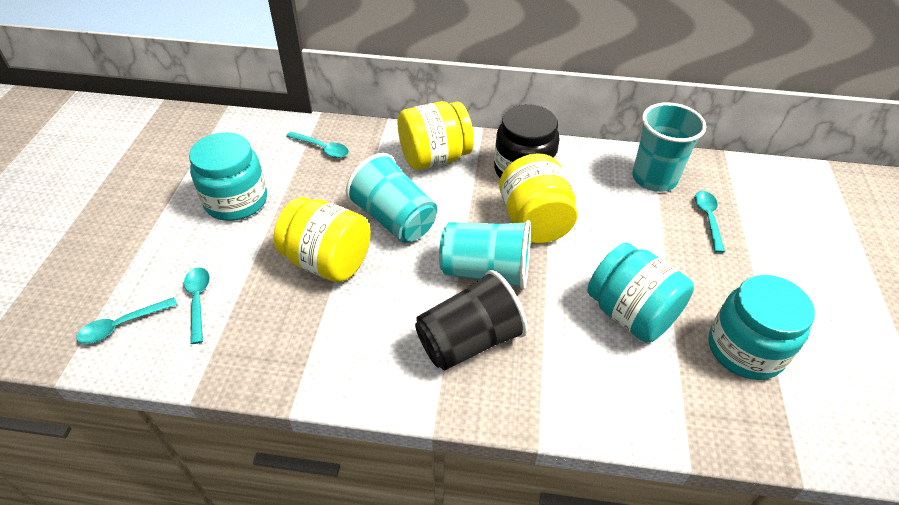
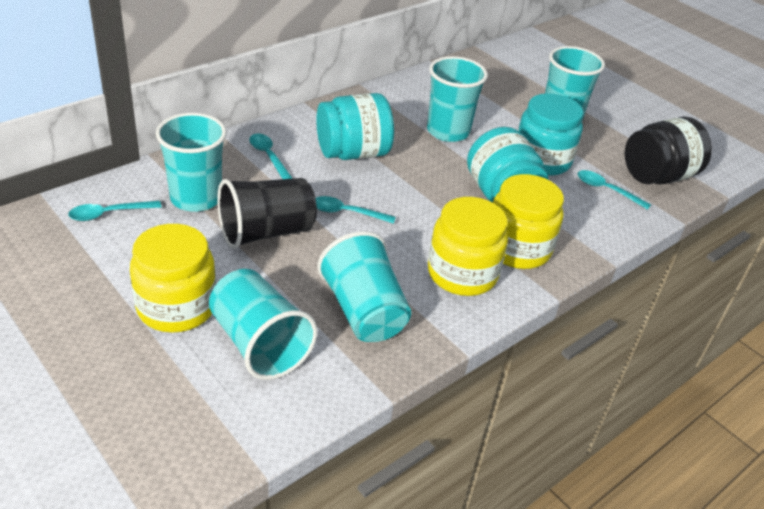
turquoise cup: [346,153,437,243] [439,220,531,289] [632,102,706,192] = 3 -> [155,113,227,212] [209,269,317,380] [317,231,411,342] [427,56,488,142] [545,46,605,121] = 5

